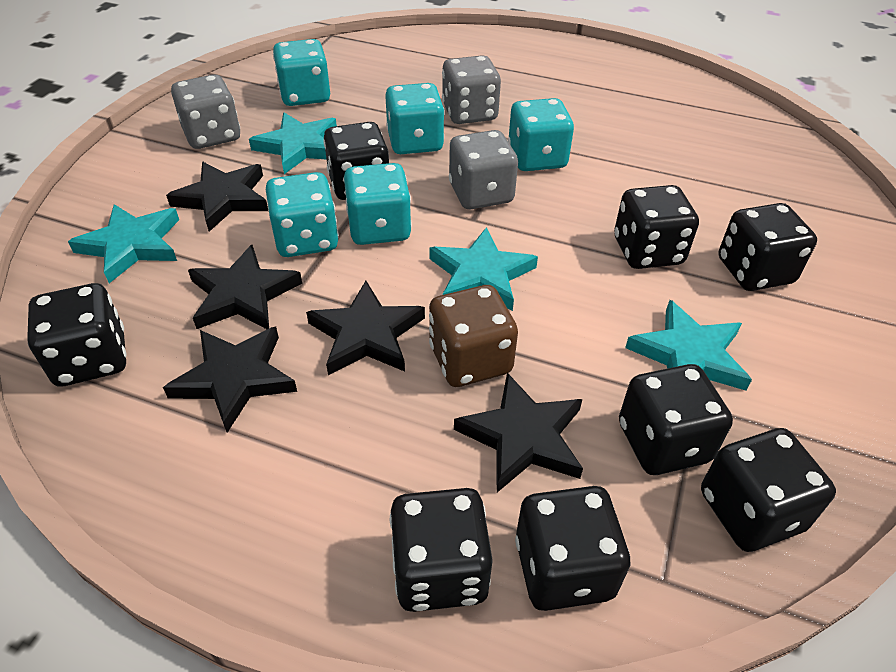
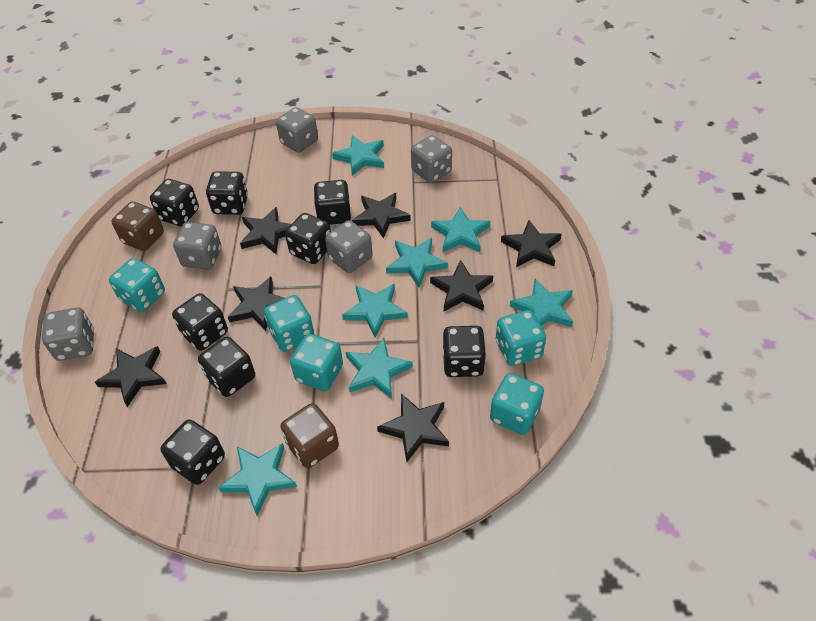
black star: [163,326,297,433] [166,162,268,232] [188,245,302,329] [306,281,425,375] [454,373,583,492] = 5 -> [95,346,166,407] [228,277,285,331] [240,207,291,254] [352,193,411,239] [377,394,449,462] [430,260,493,311] [501,220,562,267] = 7
brown dice: [429,285,518,387] = 1 -> [112,201,164,251] [281,403,339,468] = 2
grey dice: [171,75,240,149] [442,55,501,124] [449,130,518,209] = 3 -> [42,307,94,361] [173,222,222,270] [276,107,318,153] [325,220,373,273] [411,135,452,183] = 5
turquoise star: [68,204,179,283] [249,113,337,174] [429,227,538,311] [625,300,752,391] = 4 -> [219,443,297,515] [332,135,384,176] [342,284,408,338] [346,338,413,399] [386,238,448,287] [431,207,490,252] [510,279,573,327] = 7

